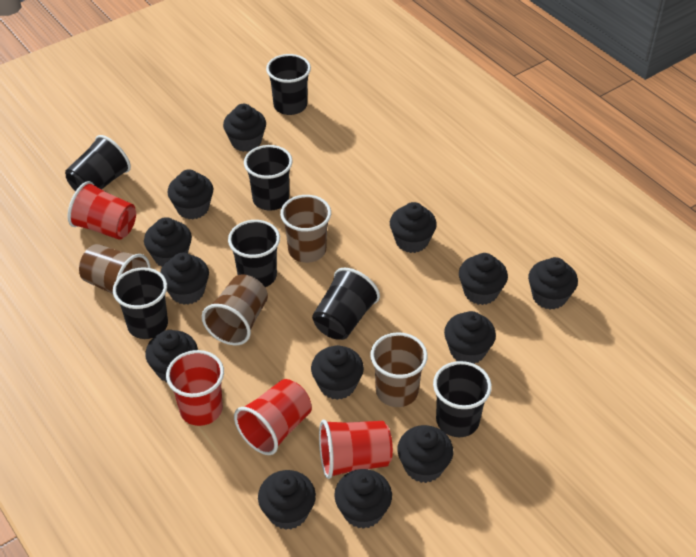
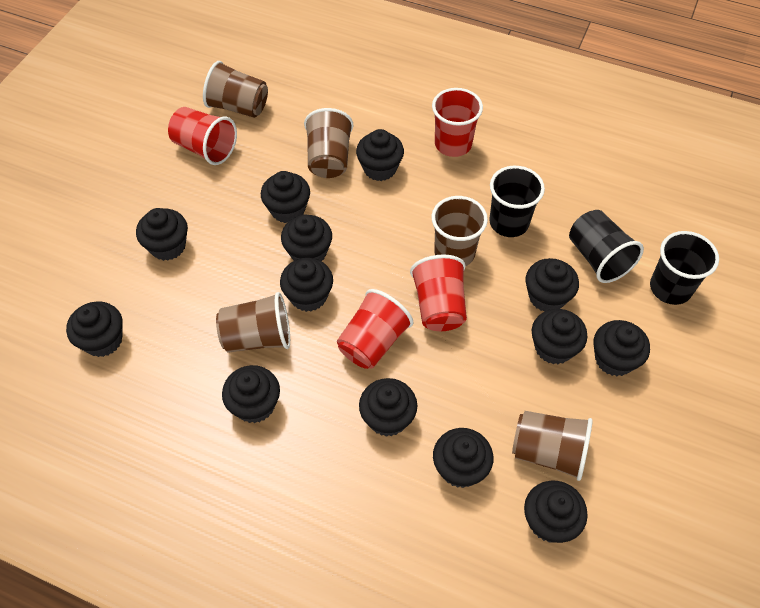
black cup: [65,135,131,191] [113,267,168,339] [228,220,280,287] [244,145,293,211] [266,54,311,115] [312,268,380,340] [433,361,492,437] = 7 -> [489,166,545,237] [569,210,644,283] [650,231,719,305] = 3
brown cup: [79,244,150,294] [202,274,268,346] [280,195,331,263] [370,332,428,407] = 4 -> [203,61,268,118] [216,292,290,353] [304,108,353,178] [431,196,488,266] [512,411,593,481] = 5

